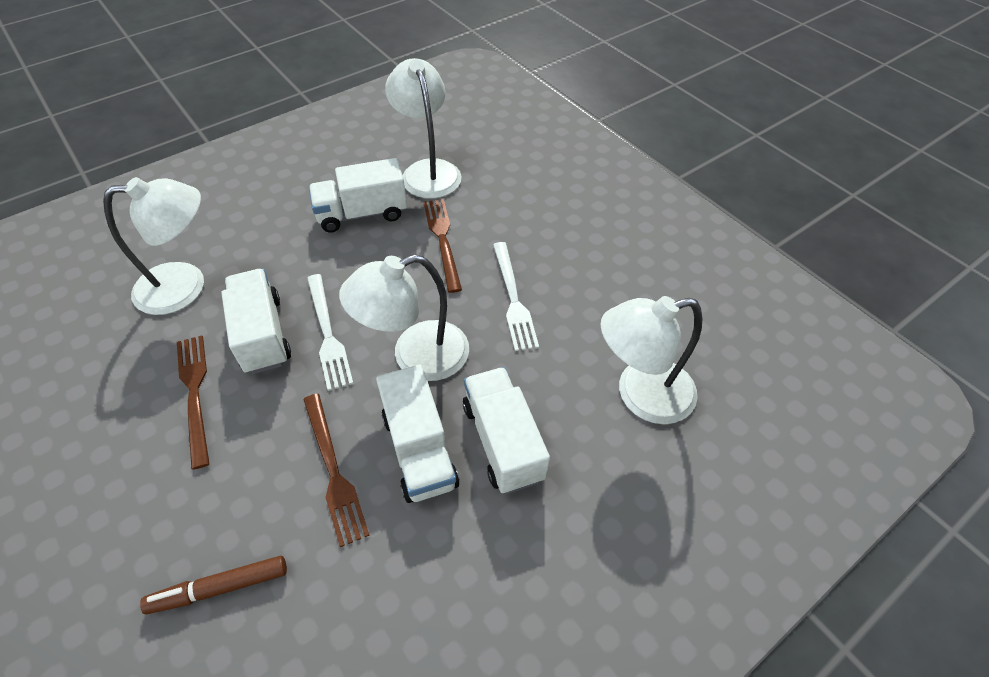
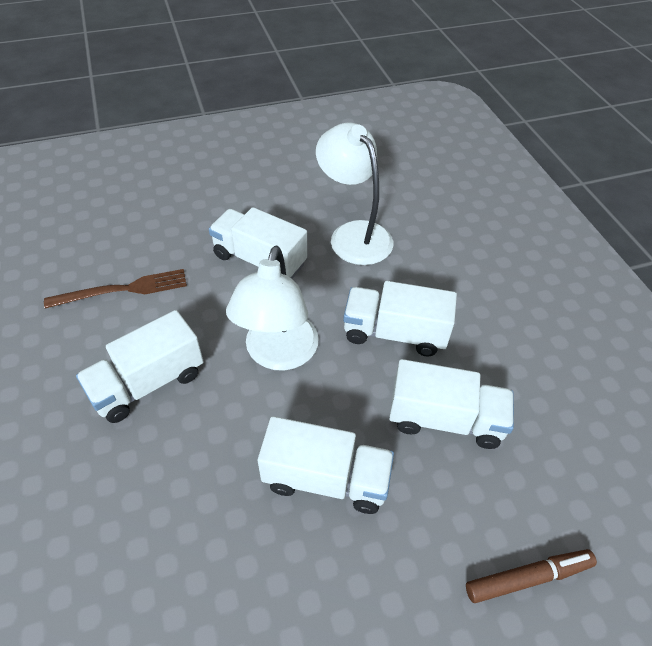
brown fork: [177,335,210,470] [303,394,370,547] [423,199,462,293] = 3 -> [44,269,187,308] = 1
white fork: [307,274,354,391] [493,242,539,351] = 2 -> none = 0
white lamp: [103,177,204,315] [339,254,469,381] [385,58,462,199] [600,296,702,424] = 4 -> [226,246,319,371] [316,123,393,265] = 2
white truck: [221,269,291,374] [309,158,407,233] [376,365,460,503] [463,367,550,494] = 4 -> [76,310,204,423] [209,207,307,279] [258,416,394,514] [343,281,457,357] [389,359,514,449] = 5

